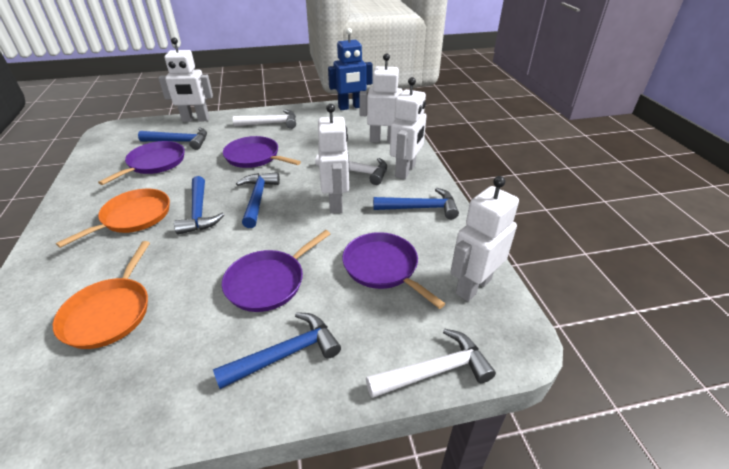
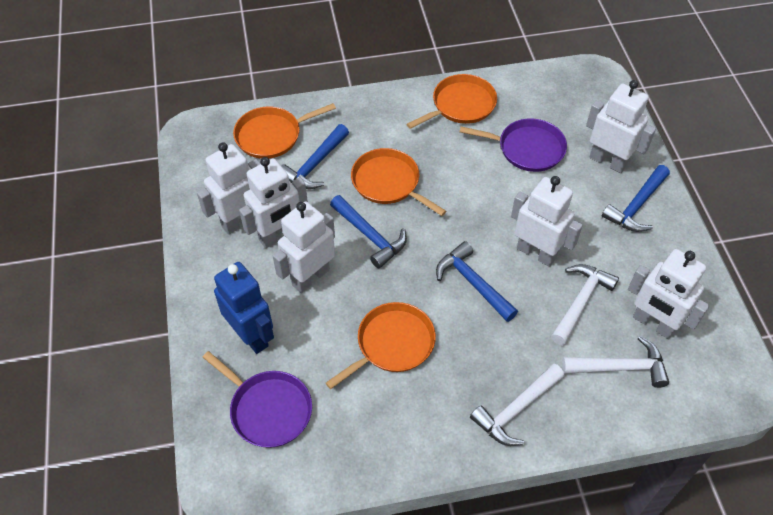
blue hammer: [138,127,207,150] [174,176,224,235] [213,312,341,389] [236,172,280,228] [373,188,459,219] = 5 -> [282,124,349,189] [330,195,407,269] [436,241,518,322] [602,165,670,232] = 4
orange pan: [53,241,150,349] [56,189,170,248] = 2 -> [233,103,336,159] [326,302,436,389] [351,148,446,216] [406,74,497,129] = 4
purple pan: [98,141,185,185] [222,230,330,312] [223,136,301,168] [342,232,445,309] = 4 -> [202,351,312,448] [460,118,567,172] = 2
white robot: [158,37,213,122] [318,104,349,214] [359,53,403,143] [390,77,427,179] [450,176,519,301] = 5 -> [197,142,261,235] [239,157,308,248] [273,201,335,293] [511,176,583,267] [586,80,656,173] [628,249,710,339] = 6

